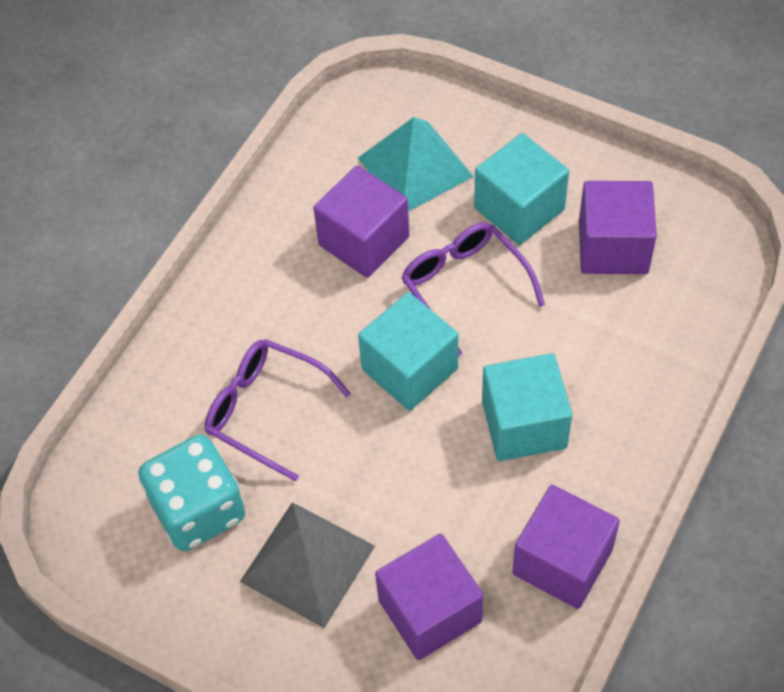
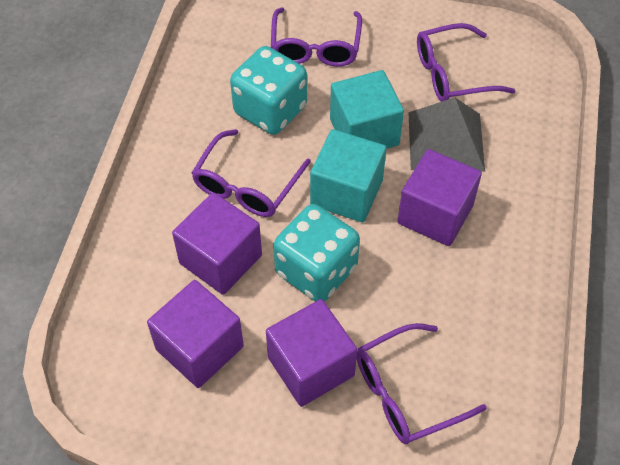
purple glasses: [205,339,351,481] [401,222,545,356] = 2 -> [192,129,311,217] [271,8,362,67] [356,323,487,444] [417,23,516,102] = 4
turquoise cube: [358,292,458,411] [474,133,569,245] [482,353,572,461] = 3 -> [310,129,387,223] [330,70,404,148] = 2
turquoise dice: [138,434,245,551] = 1 -> [230,46,307,135] [273,204,360,302] = 2
turquoise pyramid: [358,117,474,211] = 1 -> none = 0

